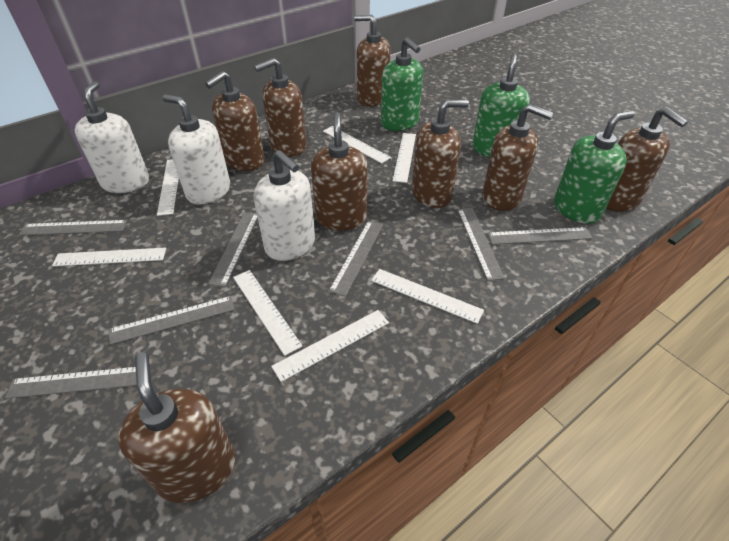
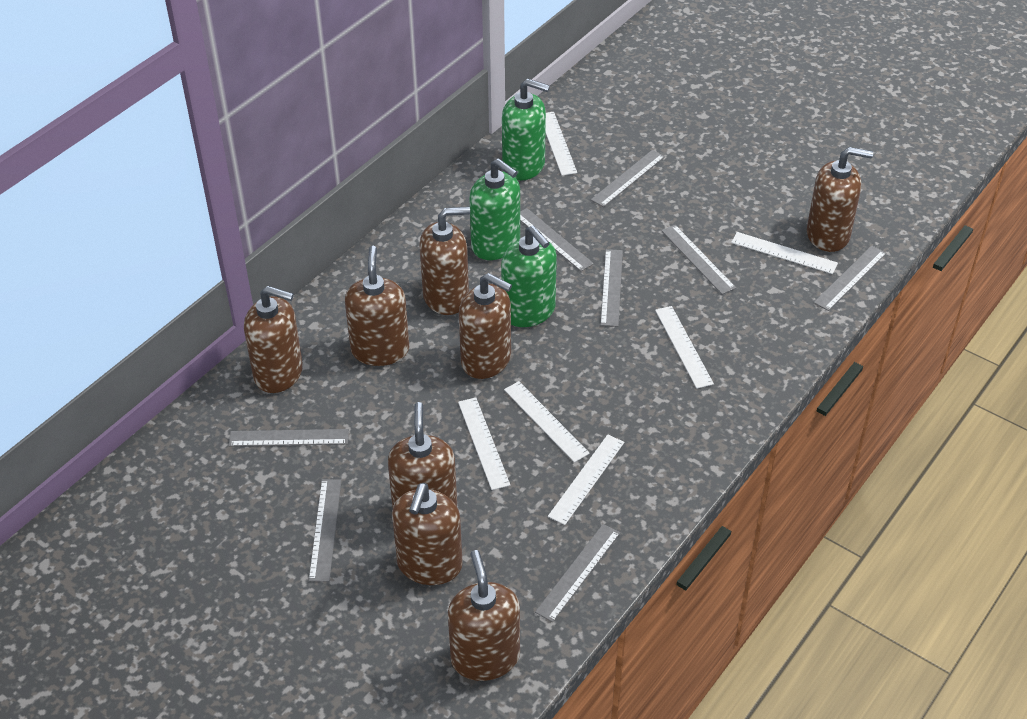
grey ruler: [5,367,137,399] [19,220,127,236] [109,296,235,345] [208,212,258,287] [329,221,383,296] [457,208,505,281] [488,227,593,245] = 7 -> [228,429,349,447] [308,479,342,582] [520,208,594,271] [535,524,620,622] [591,150,665,207] [600,249,623,327] [661,225,736,294] [814,246,886,311] = 8
white ruler: [52,248,166,267] [157,159,179,216] [233,270,303,356] [271,310,389,382] [323,126,391,164] [371,269,484,324] [393,133,416,183] = 7 -> [458,398,510,490] [504,381,590,463] [545,112,577,176] [548,435,624,525] [655,306,714,389] [731,232,838,274] = 6
white soap dispenser: [75,81,149,193] [163,94,230,205] [254,150,315,261] = 3 -> none = 0

